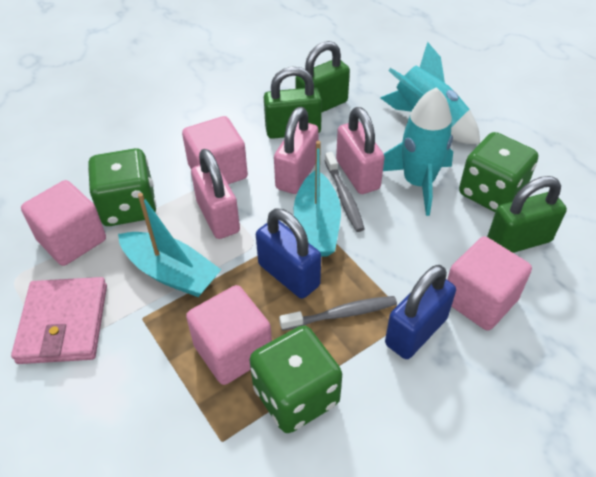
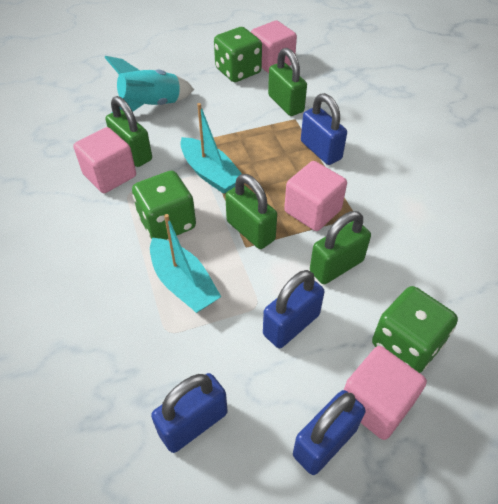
blue padlock: [256,208,321,299] [385,265,456,359] = 2 -> [151,373,228,453] [263,270,325,348] [293,390,365,475] [301,93,347,165] = 4
green padlock: [264,67,322,139] [295,41,350,112] [487,176,567,253] = 3 -> [105,96,152,167] [225,174,277,249] [268,48,307,116] [310,211,371,284] = 4
grey toothbrush: [279,296,397,331] [325,152,365,232] = 2 -> none = 0
pink padlock: [191,149,240,239] [274,107,319,194] [336,107,385,194] = 3 -> none = 0
pink wallet: [11,277,107,364] = 1 -> none = 0
turquoise rocket: [381,42,480,144] [383,87,453,216] = 2 -> [104,56,194,113] = 1

